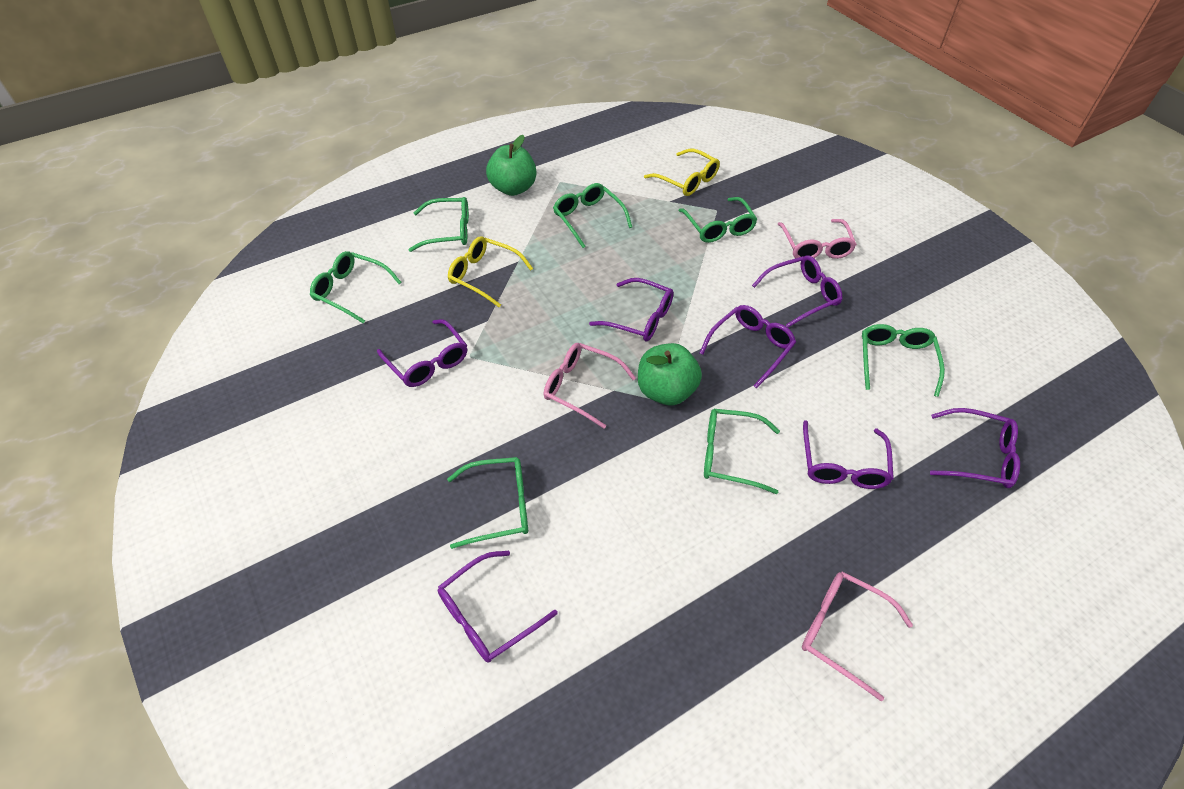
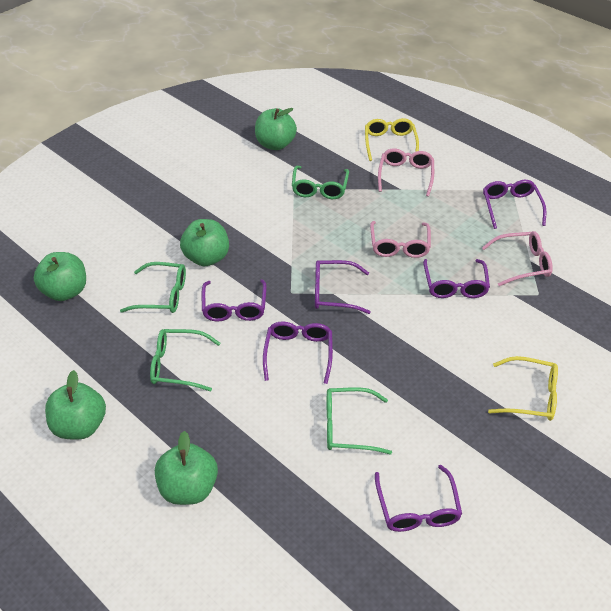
green apple: [486,135,537,196] [638,343,702,405] = 2 -> [34,252,86,301] [45,370,106,439] [155,431,218,505] [180,219,229,266] [255,108,297,150] = 5
green glasses: [310,251,402,323] [409,197,469,252] [447,457,528,549] [553,183,632,248] [678,197,758,243] [704,409,780,494] [862,324,945,397] = 7 -> [120,262,186,313] [150,329,220,391] [292,166,349,199] [327,387,392,454] = 4
purple glasses: [377,319,467,387] [438,551,558,663] [589,278,674,341] [700,305,796,389] [752,255,842,328] [803,420,894,489] [930,408,1020,488] = 7 -> [202,279,266,322] [263,322,333,384] [315,260,371,314] [375,465,462,532] [423,259,490,298] [483,180,546,229] = 6

